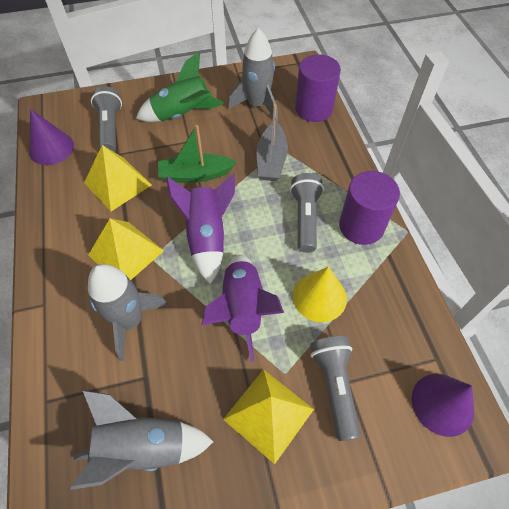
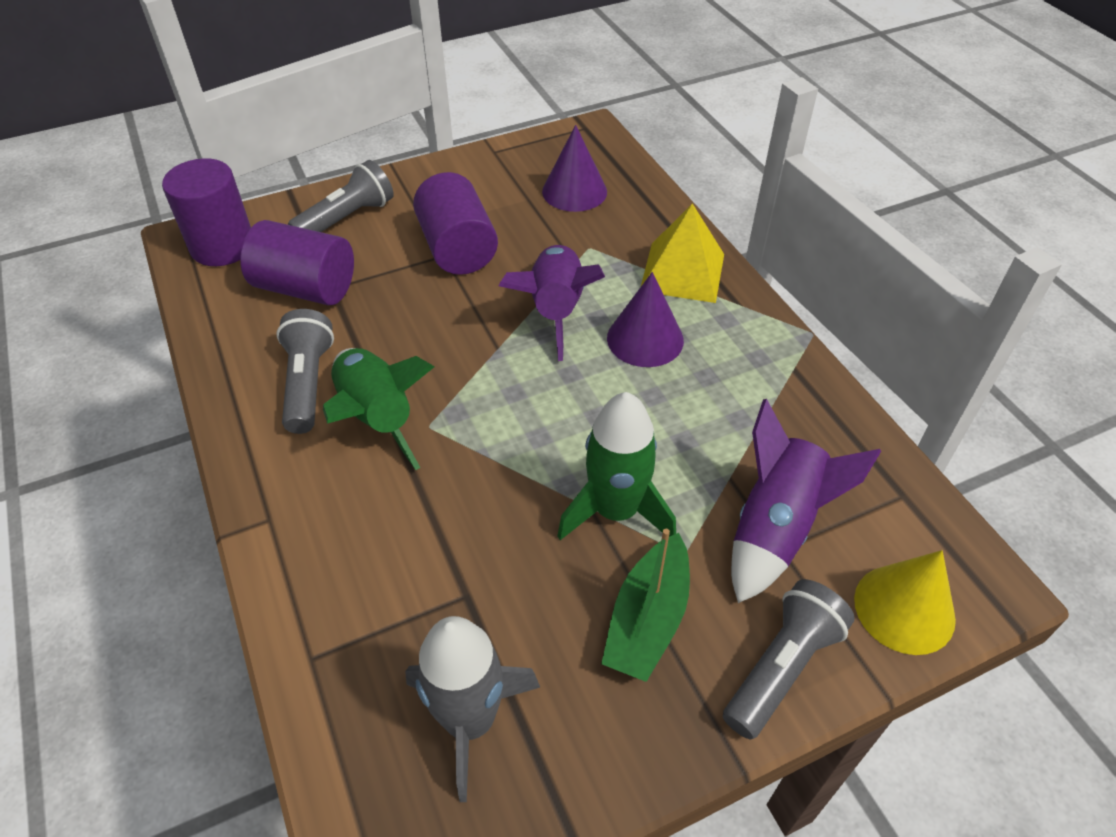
green rocket: [136,52,224,122] = 1 -> [323,348,435,470] [557,392,676,540] = 2
grey boat: [257,104,288,181] = 1 -> none = 0
grey rocket: [71,390,213,490] [88,264,168,361] [228,28,278,122] = 3 -> [405,616,540,802] = 1
purple cylinder: [295,55,341,122] [339,171,400,245] = 2 -> [162,158,251,266] [240,220,354,306] [413,172,498,275] = 3
yellow pyramid: [84,145,152,211] [88,218,164,280] [223,369,314,464] = 3 -> [641,203,724,303] = 1

